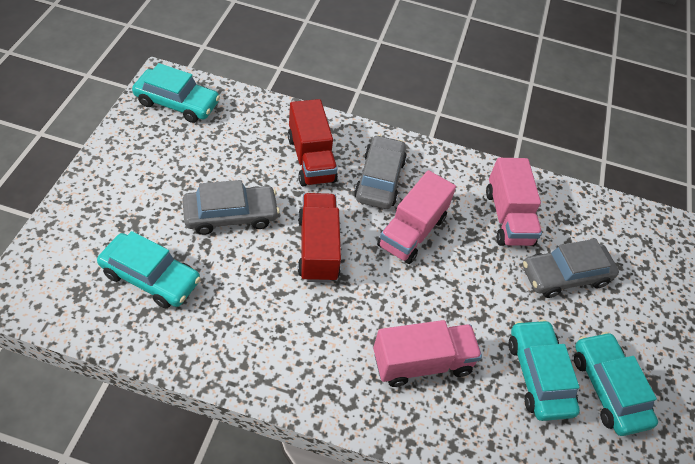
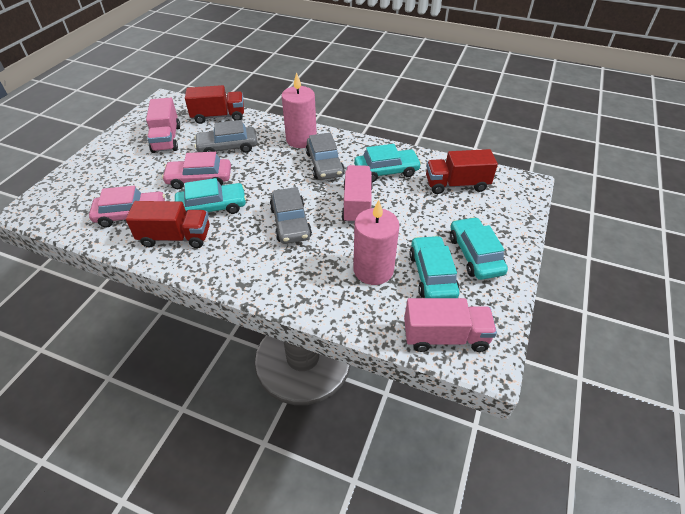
pink candle: none = 0 -> [282,72,317,148] [353,200,399,285] = 2
pink car: none = 0 -> [89,186,165,227] [162,152,231,189] = 2
red truck: [288,99,338,187] [298,193,341,282] = 2 -> [126,201,210,248] [185,85,244,124] [426,149,498,194] = 3

